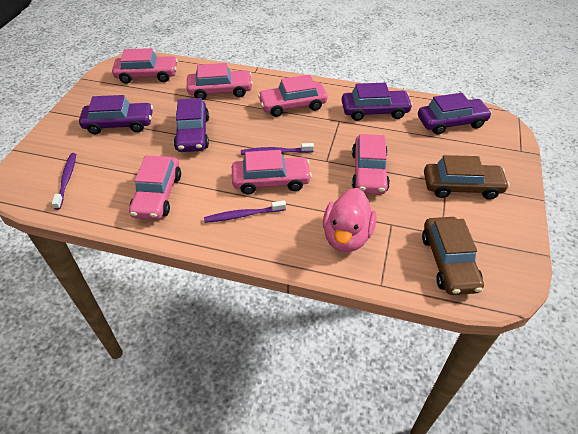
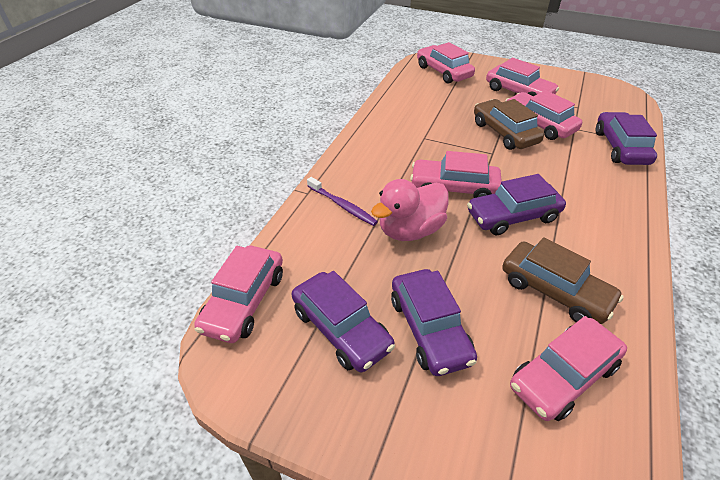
purple toothbrush: [52,153,76,210] [204,200,286,223] [241,143,314,155] = 3 -> [307,177,378,226] = 1

